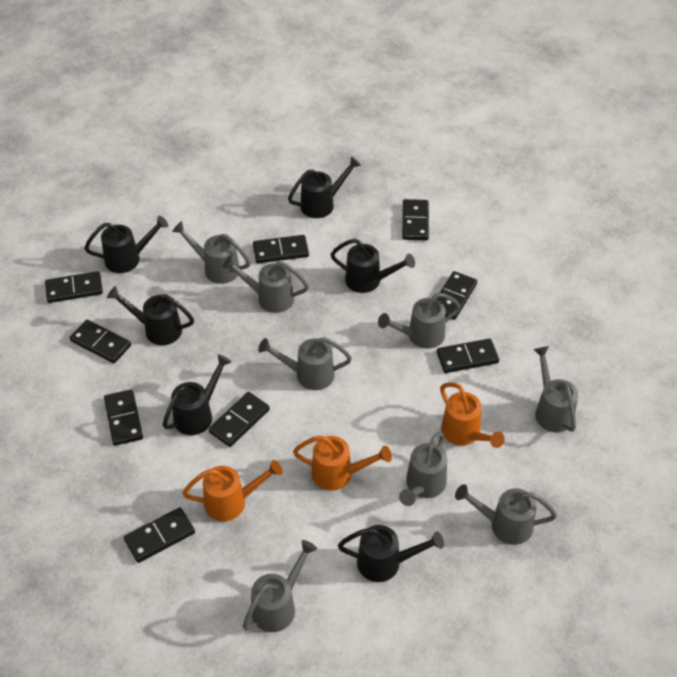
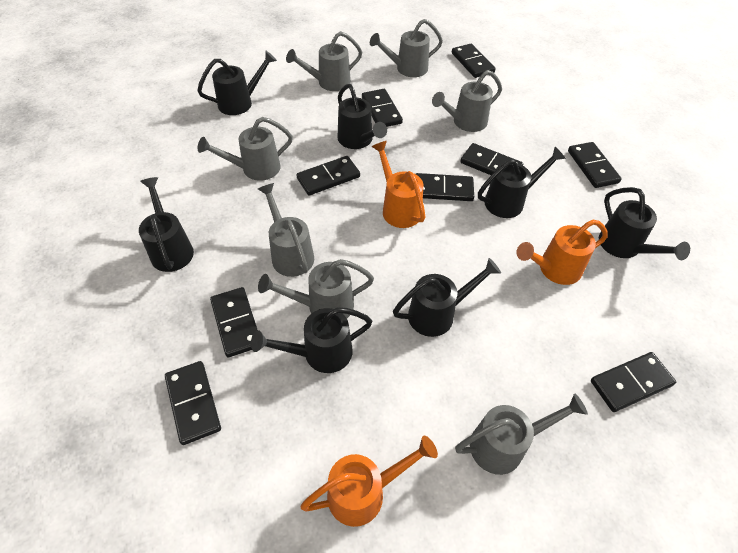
black watering can: [84,216,168,273] [107,286,194,345] [163,354,232,435] [288,156,361,218] [331,239,415,293] [338,525,444,582] = 6 -> [139,177,194,272] [197,51,277,115] [251,307,372,373] [337,84,387,149] [393,258,501,337] [478,147,566,218] [599,187,690,260] = 7
grey watering can: [172,221,251,284] [222,256,309,313] [243,540,317,632] [258,337,352,390] [378,293,460,349] [399,432,447,506] [455,484,557,545] [533,346,578,432] = 8 -> [198,117,293,181] [258,183,314,277] [258,259,374,318] [286,31,362,91] [370,19,443,77] [432,70,502,132] [455,393,588,475] = 7

